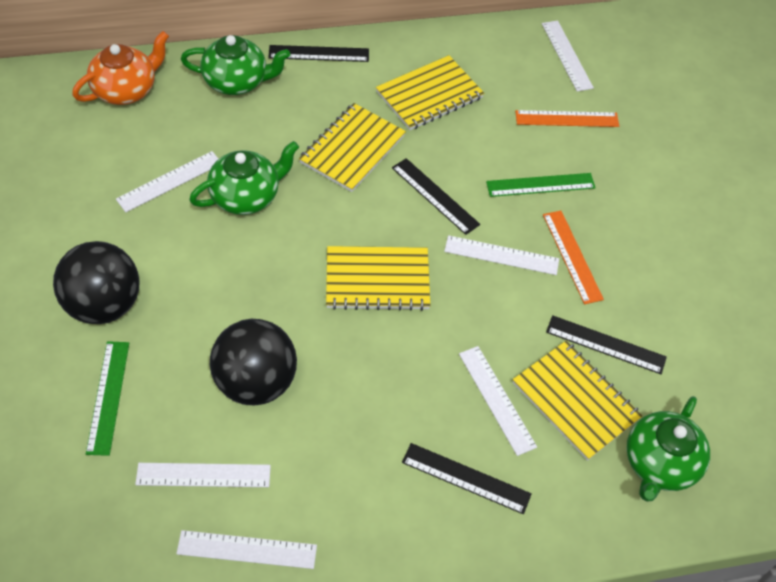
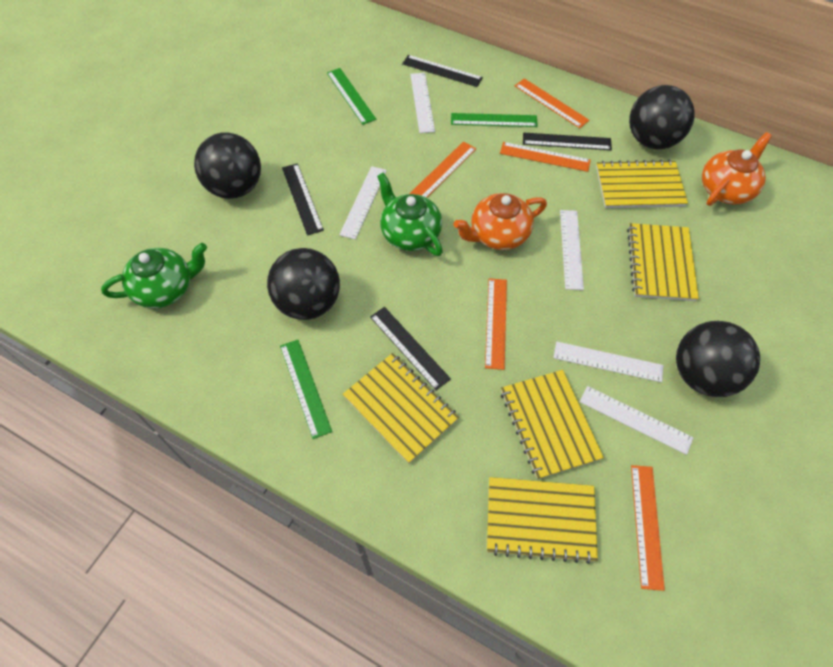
black ball: [53,241,140,324] [210,319,297,405] = 2 -> [194,133,261,199] [267,248,340,320] [629,85,695,150] [676,321,760,397] = 4
green ruler: [86,341,129,456] [486,173,596,197] = 2 -> [280,340,332,439] [327,68,376,125] [451,113,538,127] = 3
green teapot: [181,35,290,95] [189,141,299,215] [626,396,710,502] = 3 -> [101,243,207,308] [377,173,443,256] = 2
orange ruler: [515,110,619,127] [543,211,604,304] = 2 -> [409,141,476,198] [485,278,507,370] [500,142,591,172] [515,78,589,128] [631,465,665,591] = 5
orange teapot: [72,31,169,105] = 1 -> [454,193,547,250] [702,132,772,206] = 2
white ruler: [116,151,218,212] [135,463,271,487] [176,530,317,569] [444,235,559,275] [459,346,537,456] [542,20,594,92] = 6 -> [339,166,387,240] [410,73,435,133] [553,342,663,382] [560,210,584,290] [580,386,694,455] = 5
yellow notebook: [299,103,406,192] [326,246,430,311] [376,55,484,130] [513,341,642,461] = 4 -> [343,353,459,464] [487,477,598,564] [501,370,604,480] [596,159,688,208] [627,223,699,301] = 5

